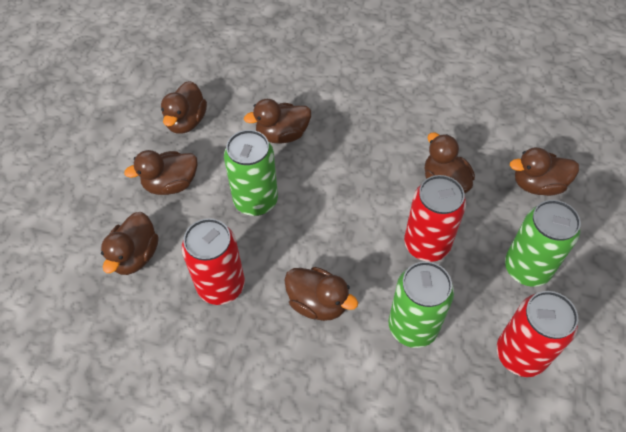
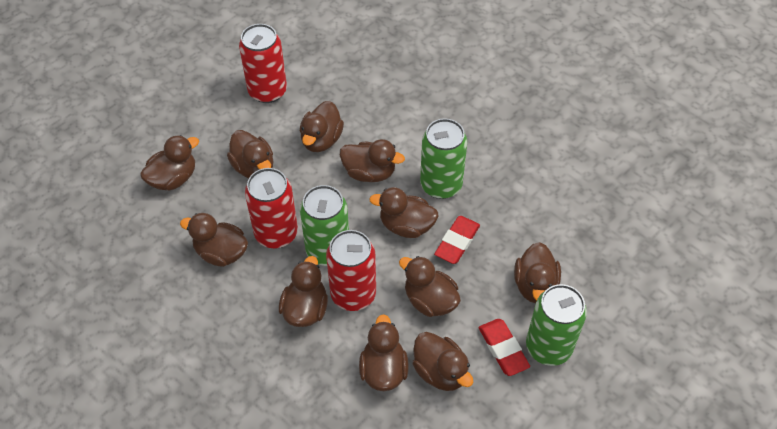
brown duck: [101,212,158,275] [124,150,198,195] [161,81,207,134] [244,99,311,144] [284,267,358,321] [425,132,475,193] [510,147,579,196] = 7 -> [140,135,199,191] [180,213,248,267] [227,130,273,178] [279,256,328,327] [300,101,344,152] [340,139,405,182] [359,314,409,391] [369,187,439,238] [399,256,461,317] [412,332,473,391] [514,242,561,303] = 11
red eraser: none = 0 -> [434,216,480,264] [478,319,530,376] = 2

